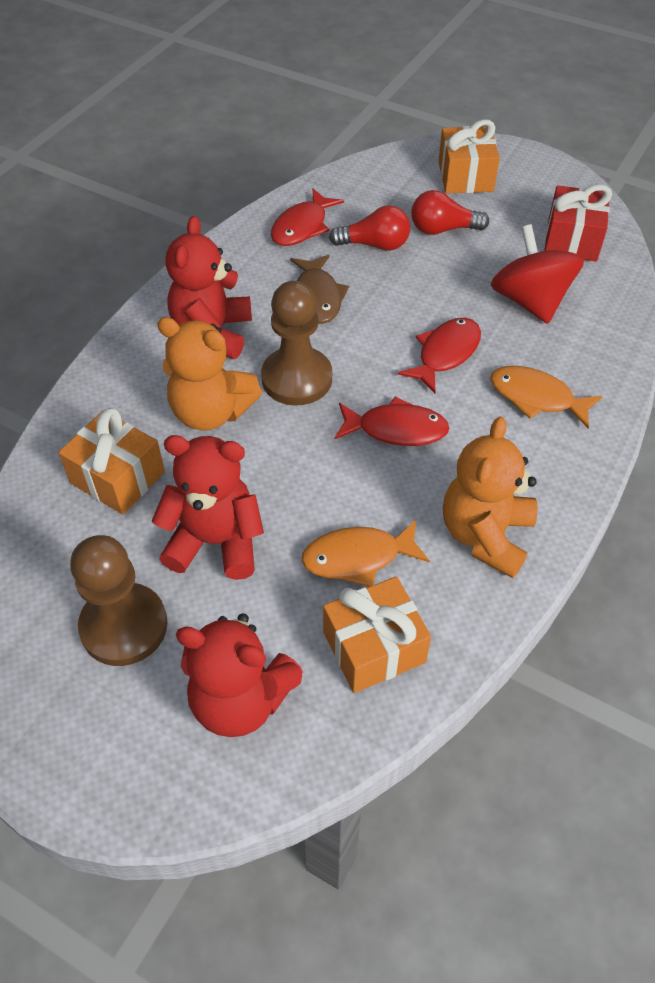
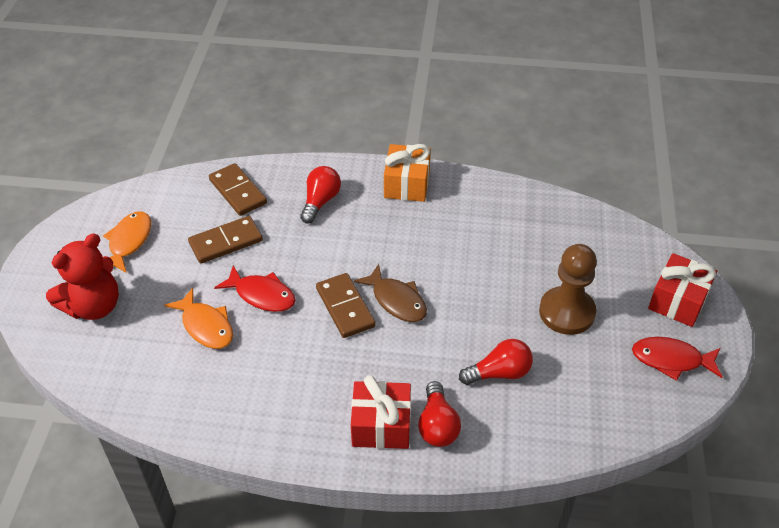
brown domino: none = 0 -> [188,216,263,264] [209,163,267,216] [316,273,376,338] = 3
brown pawn: [70,535,168,666] [261,281,332,406] = 2 -> [539,244,597,335] = 1
orange gift: [58,408,165,514] [323,576,431,693] [438,120,500,193] = 3 -> [384,144,431,202] = 1
orange teddy bear: [157,317,262,431] [443,417,538,578] = 2 -> none = 0
red fish: [271,189,344,246] [335,396,449,446] [398,318,481,393] = 3 -> [214,265,296,312] [632,337,722,381] = 2
red gift: [545,184,612,262] = 1 -> [351,375,411,449] [648,253,717,327] = 2
red light bulb: [329,205,410,251] [411,190,489,235] = 2 -> [300,166,341,224] [418,381,461,447] [459,339,533,385] = 3
red spinning top: [491,224,584,324] = 1 -> none = 0
red teddy bear: [152,435,264,580] [165,216,252,359] [176,613,303,737] = 3 -> [46,234,119,320] = 1

